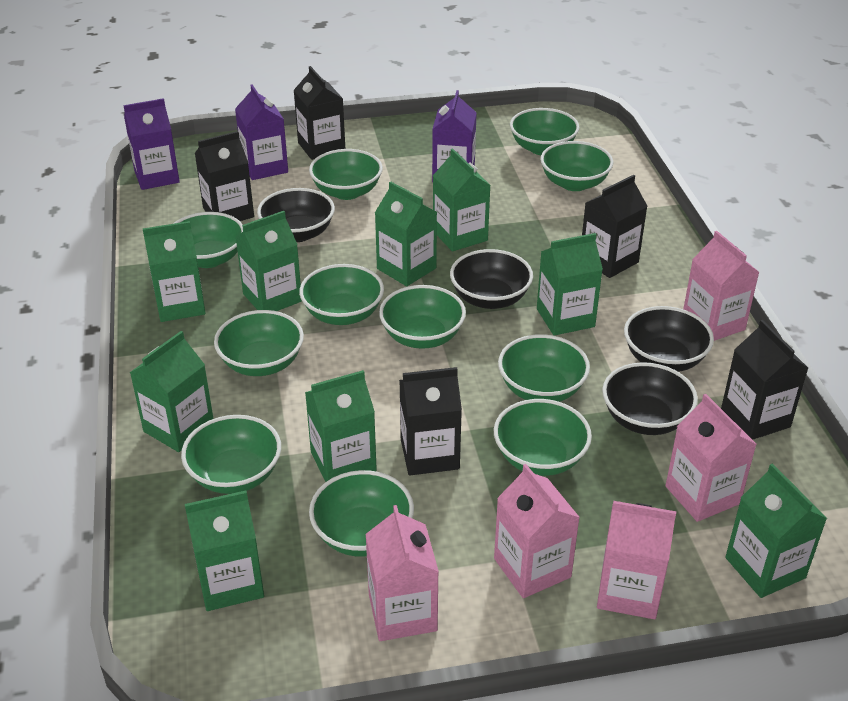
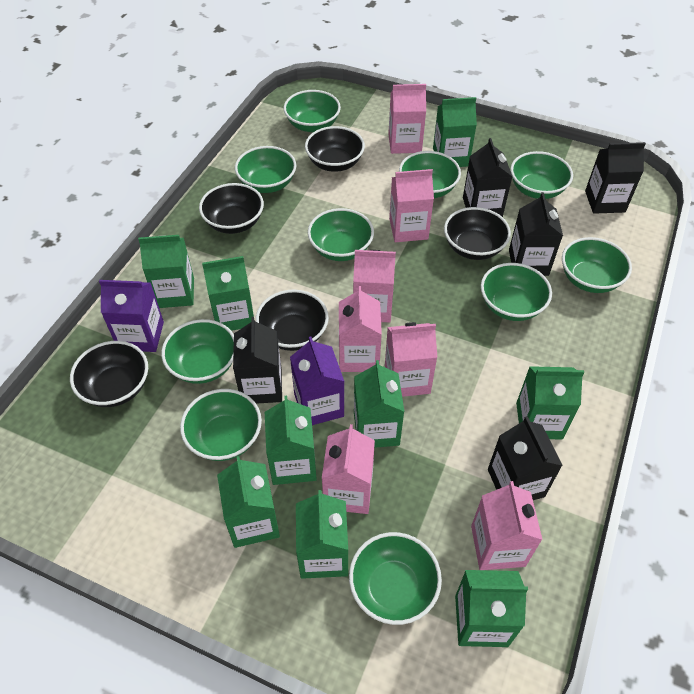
black bowl: [257,188,335,242] [450,249,533,309] [602,362,698,435] [624,306,714,372] = 4 -> [70,341,148,407] [199,183,264,234] [256,289,329,351] [305,126,365,172] [444,207,511,260] = 5
green bowl: [173,212,243,268] [181,415,281,494] [214,310,304,376] [299,264,384,325] [309,149,383,200] [309,470,414,557] [379,285,466,349] [494,399,592,476] [498,334,590,402] [510,108,579,155] [540,141,614,191] = 11 -> [161,319,234,384] [180,389,262,461] [235,146,296,193] [284,90,341,132] [308,208,374,261] [349,532,442,625] [399,151,461,198] [481,263,552,321] [510,151,573,199] [562,237,632,293] = 10
pink carton: [366,505,439,641] [494,464,580,598] [597,501,676,619] [665,394,757,522] [683,231,759,341] = 5 -> [322,424,375,514] [339,286,382,372] [353,250,396,323] [385,322,437,397] [388,84,426,154] [389,169,434,242] [471,481,543,570] = 7
purple carton: [123,98,180,190] [235,84,288,180] [432,90,477,182] = 3 -> [99,280,164,352] [290,336,344,425] = 2

